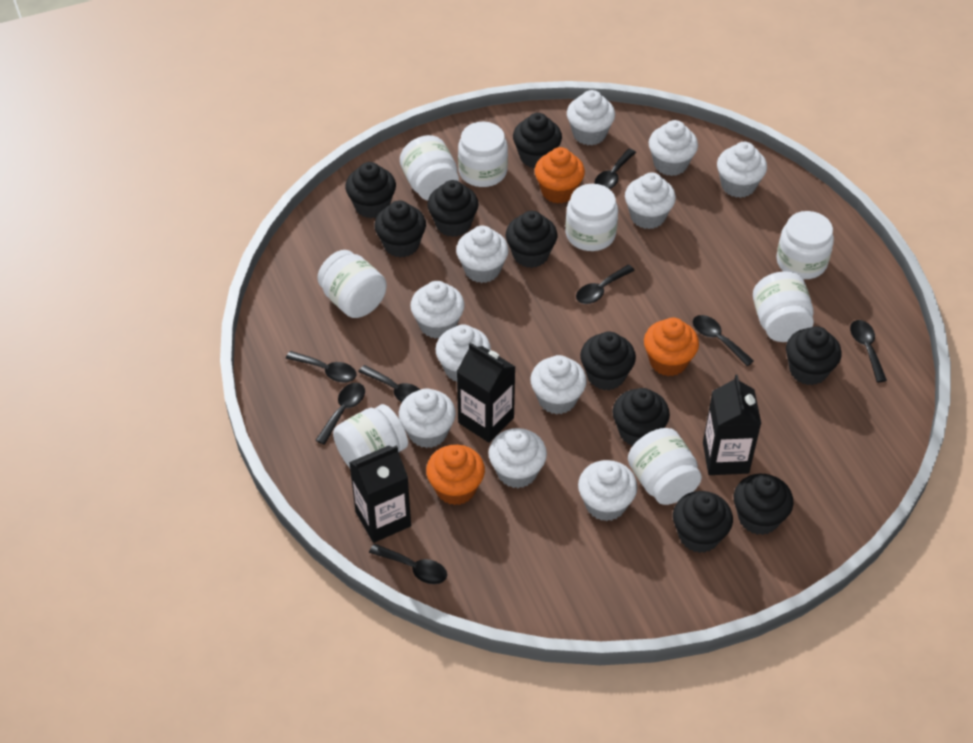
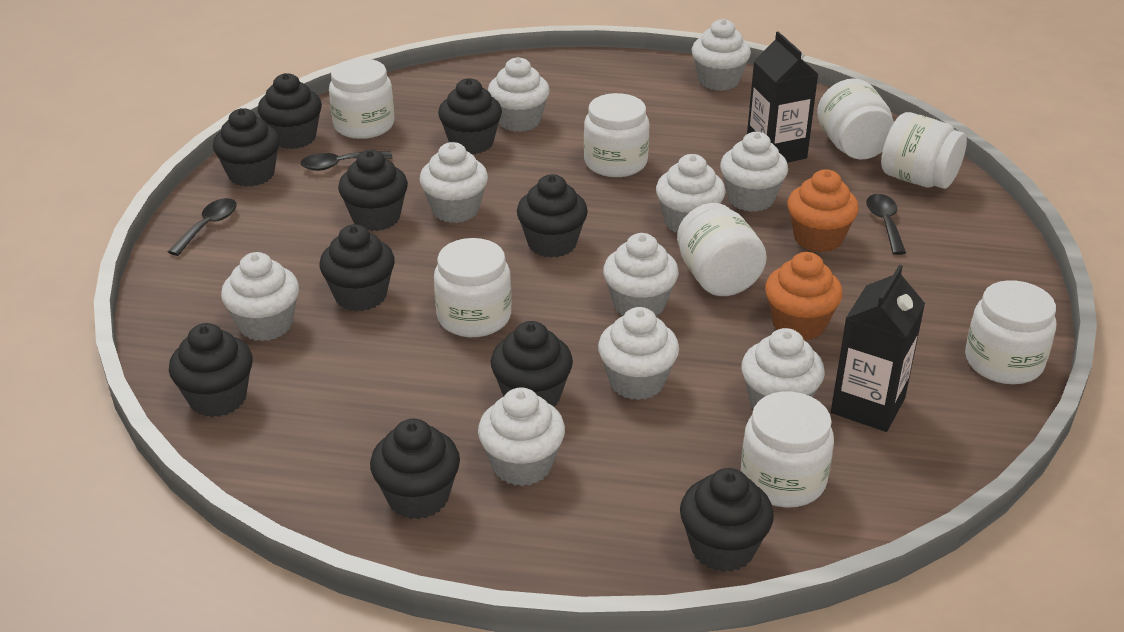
black carton: [349,445,411,543] [457,343,515,443] [703,375,761,475] = 3 -> [747,31,818,163] [831,265,925,432] = 2
black spoon: [286,351,357,383] [316,383,365,445] [358,365,420,402] [369,544,447,584] [576,265,635,304] [594,149,636,189] [693,315,754,366] [850,320,887,382] = 8 -> [168,198,237,256] [301,151,392,171] [866,194,906,255] = 3
orange cupcake: [426,445,485,505] [535,147,585,204] [644,318,699,376] = 3 -> [765,252,843,341] [787,169,859,252] = 2
white cupcake: [399,388,456,448] [410,281,464,339] [436,324,491,382] [456,226,509,283] [488,428,547,488] [530,355,587,415] [567,90,615,145] [578,460,637,521] [625,172,676,229] [649,120,698,176] [717,142,767,198] = 11 -> [221,252,299,341] [419,142,488,223] [478,387,565,486] [488,57,550,132] [598,307,679,400] [603,233,679,317] [656,154,725,232] [692,19,751,91] [720,132,788,212] [741,328,825,409] = 10

